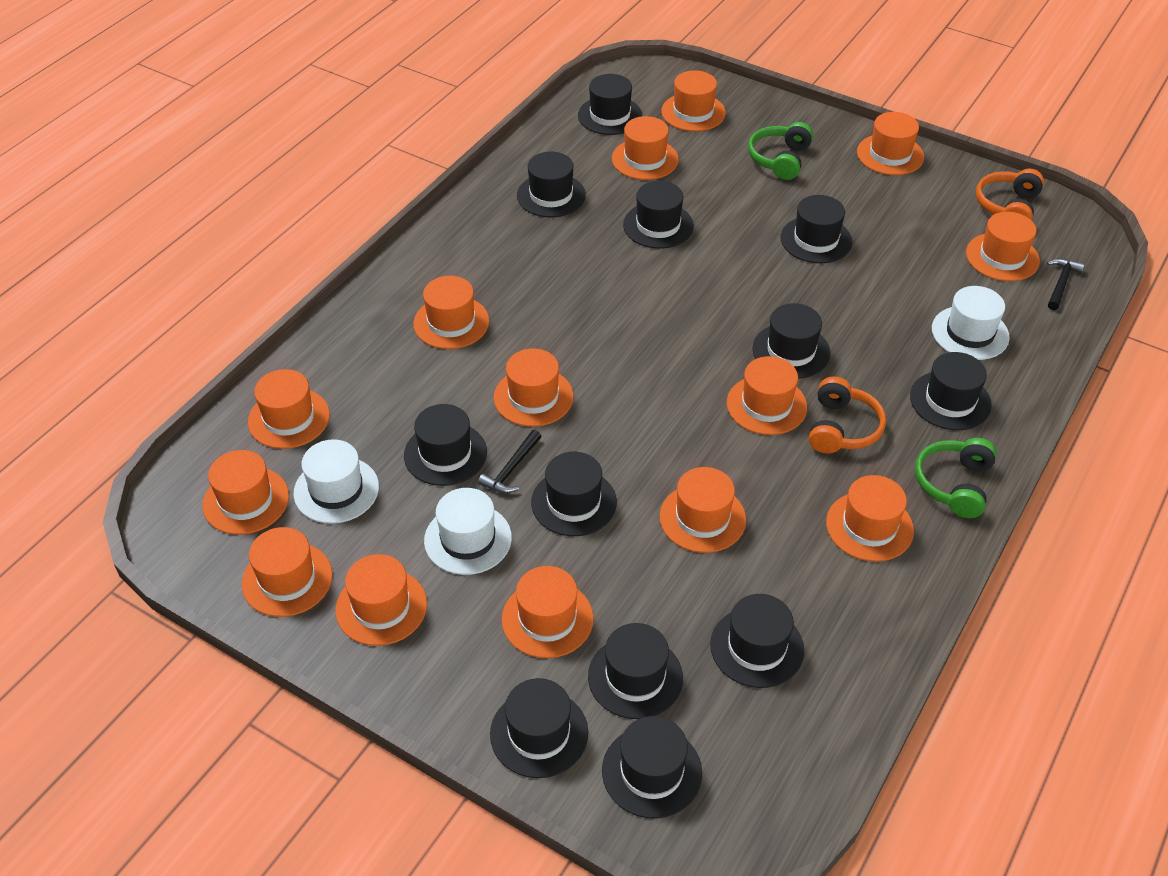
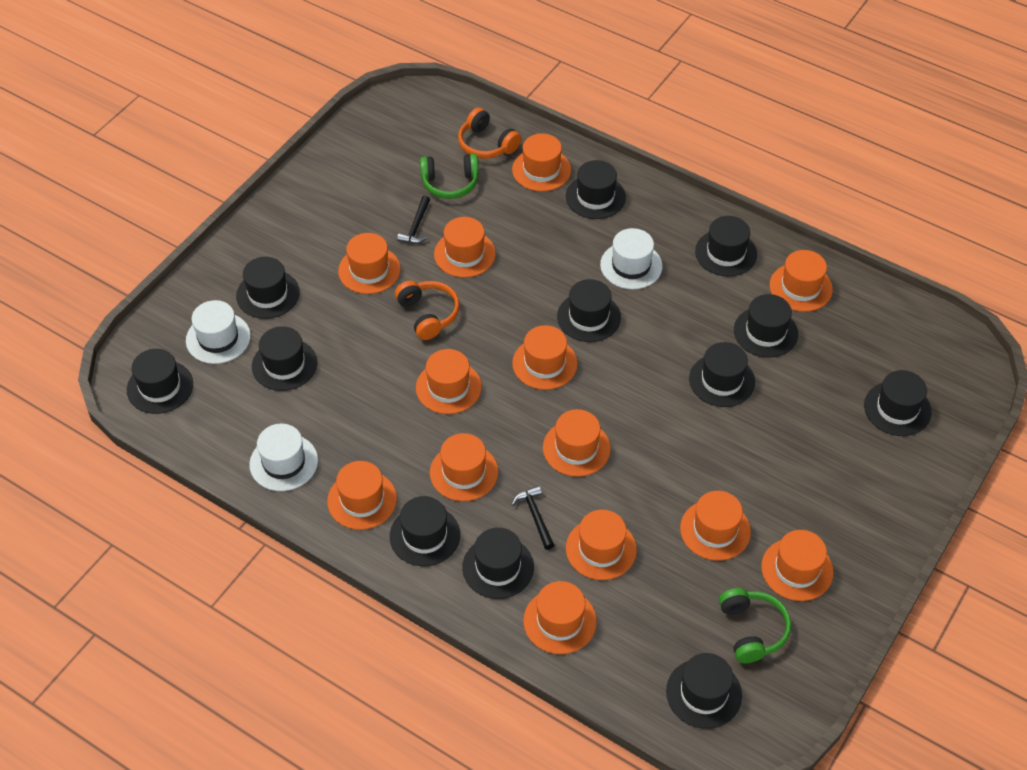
orange hat: [202,450,289,535] [242,527,333,617] [248,369,330,449] [335,554,427,646] [413,276,489,349] [494,348,574,427] [501,566,594,658] [612,116,679,180] [660,467,746,553] [661,70,726,131] [727,356,807,435] [826,475,914,562] [857,112,924,175] [966,212,1040,281] = 14 -> [327,461,397,530] [338,233,401,294] [416,349,482,414] [430,433,498,501] [434,217,496,278] [512,133,571,192] [512,325,578,390] [523,581,597,654] [543,409,611,477] [566,510,637,580] [680,491,751,561] [761,530,834,601] [769,250,833,312] = 13

